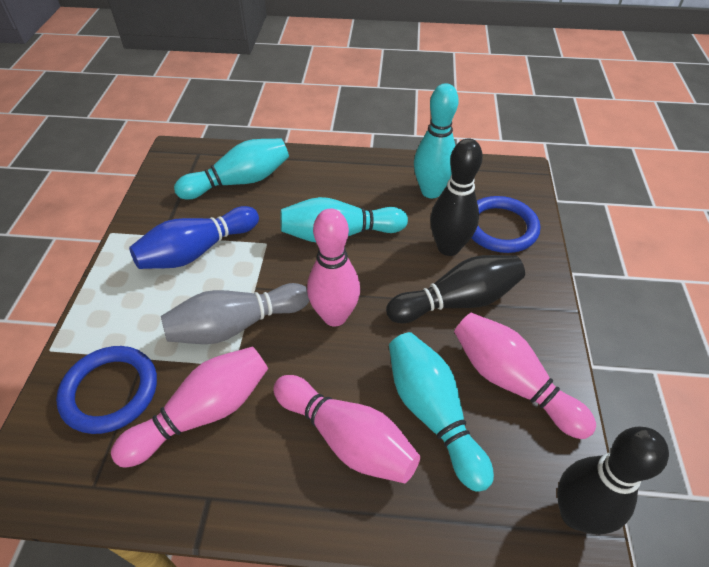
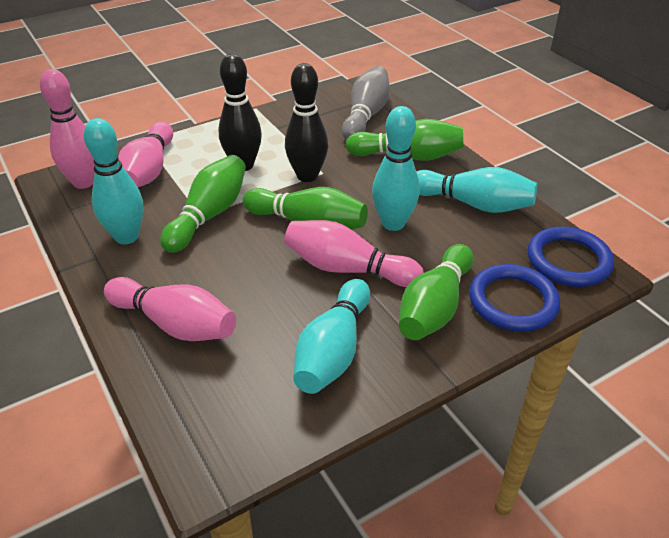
black bowling pin: [386,255,525,323] [430,139,483,256] [557,427,669,535] = 3 -> [219,54,262,171] [285,63,328,182] = 2
blue bowling pin: [129,206,259,269] = 1 -> none = 0
green bowling pin: none = 0 -> [160,155,246,253] [243,187,368,230] [346,119,463,161] [399,244,473,340] = 4

